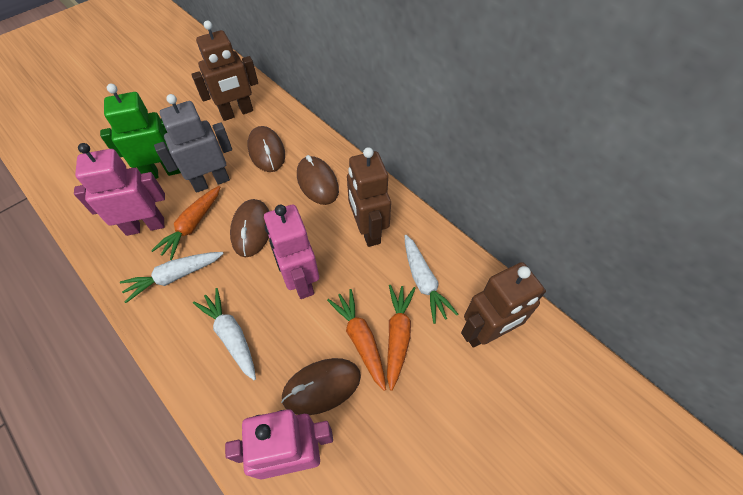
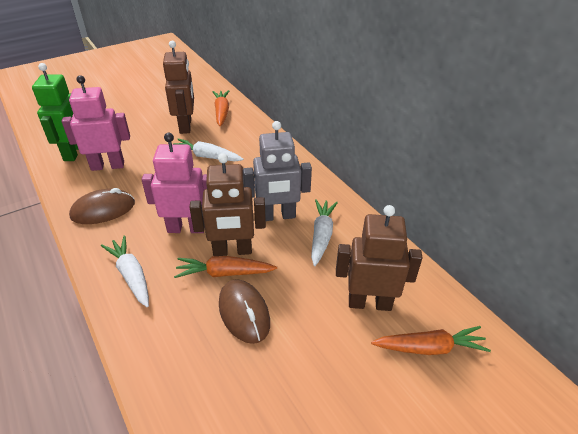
brown mouse: [230,199,269,257] [247,126,285,172] [281,358,361,415] [297,155,339,205] = 4 -> [69,188,135,224] [219,279,270,344] = 2
pink robot: [74,143,165,236] [225,409,333,479] [264,205,319,299] = 3 -> [62,75,130,171] [141,133,207,233] = 2

